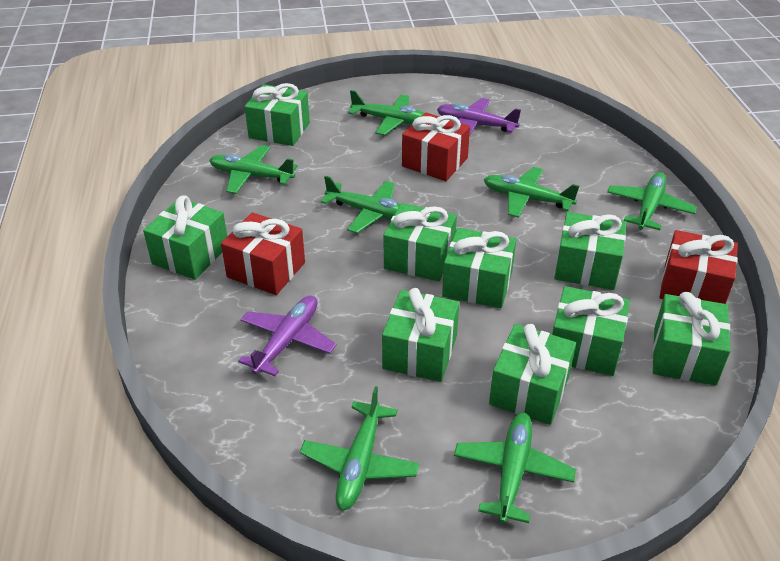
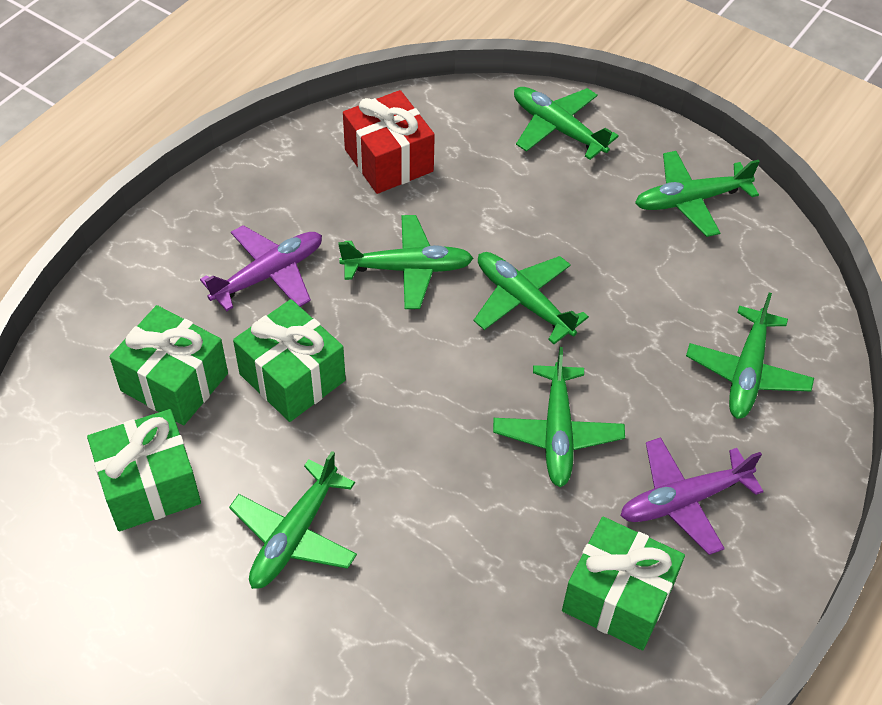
green gift: [143,195,227,280] [245,83,310,146] [382,288,459,382] [384,203,457,281] [442,228,516,308] [489,324,576,425] [552,286,630,376] [554,212,626,290] [653,292,731,386] = 9 -> [87,409,201,531] [109,305,228,425] [233,299,346,422] [562,517,685,650] = 4
red gift: [221,212,305,295] [402,112,470,181] [659,230,738,304] = 3 -> [343,90,435,194] = 1

